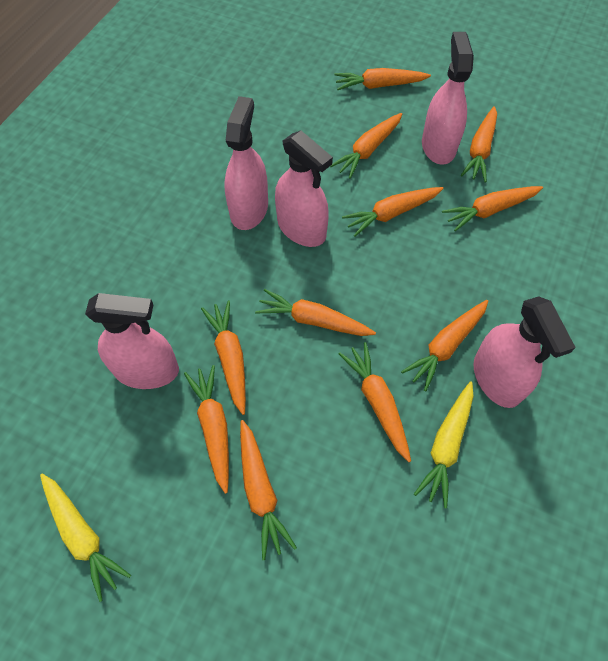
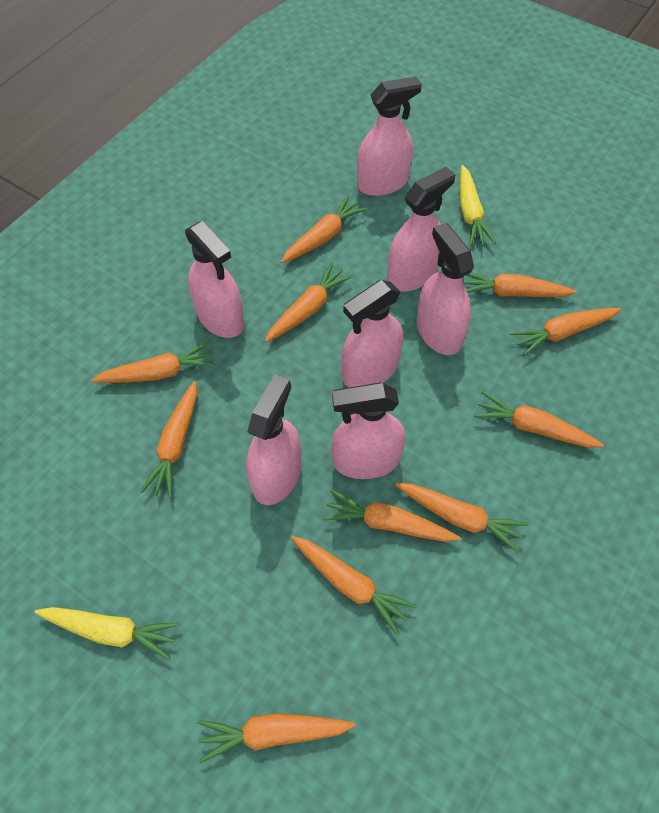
pink spray bottle: [85,293,179,389] [224,96,268,230] [275,130,333,247] [422,32,474,165] [473,296,576,408] = 5 -> [185,221,245,338] [246,374,301,505] [331,382,405,479] [341,280,403,387] [357,76,422,196] [387,167,455,292] [416,223,474,355] = 7

